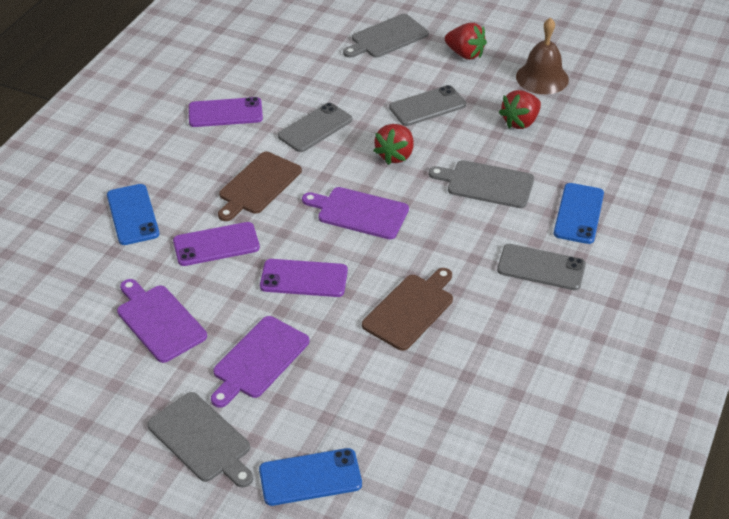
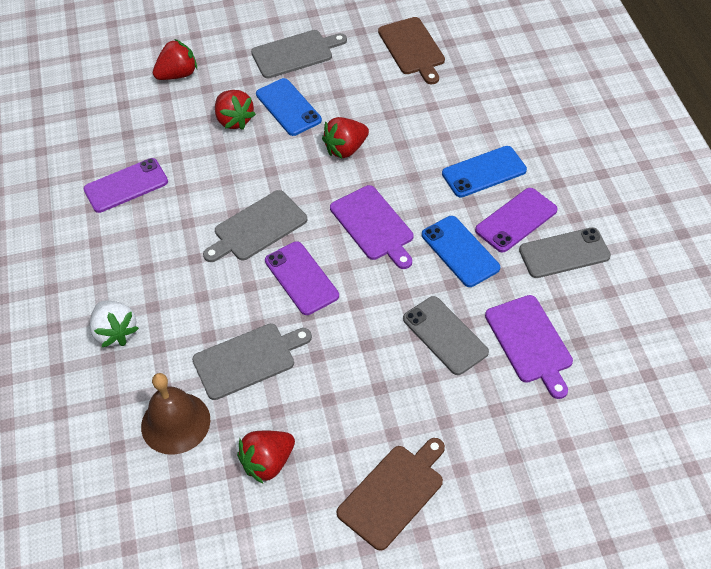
grey phone: [278,103,352,152] [389,85,466,126] [497,244,586,290] = 3 -> [403,296,489,375] [519,227,611,278] = 2
purple cutting board: [117,279,207,363] [211,316,310,408] [302,187,409,239] = 3 -> [330,185,413,269] [485,295,573,399] = 2
red strawberry: [374,124,413,165] [445,23,487,60] [499,90,541,129] = 3 -> [153,39,197,80] [215,90,256,130] [237,431,295,484] [322,117,369,158] = 4
white strawberry: none = 0 -> [90,300,139,347] = 1

